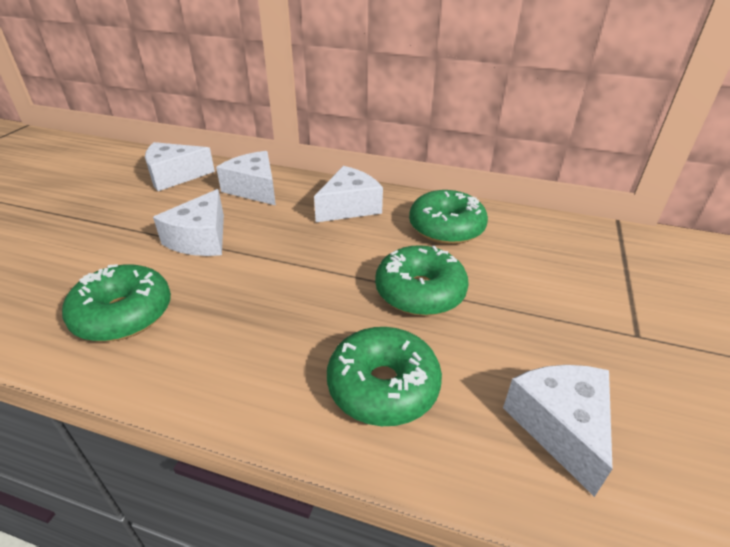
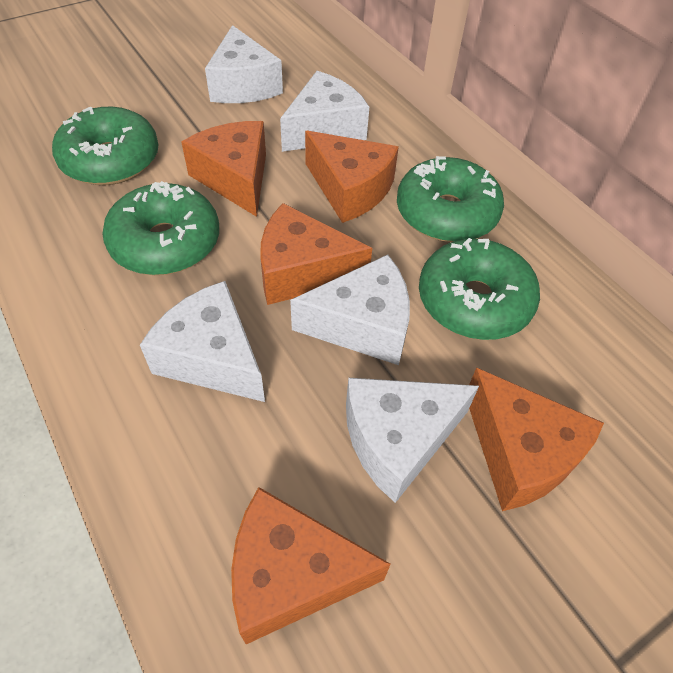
orange cheese: none = 0 -> [181,121,266,217] [231,487,390,644] [260,203,372,305] [305,131,399,223] [469,367,604,511] = 5

